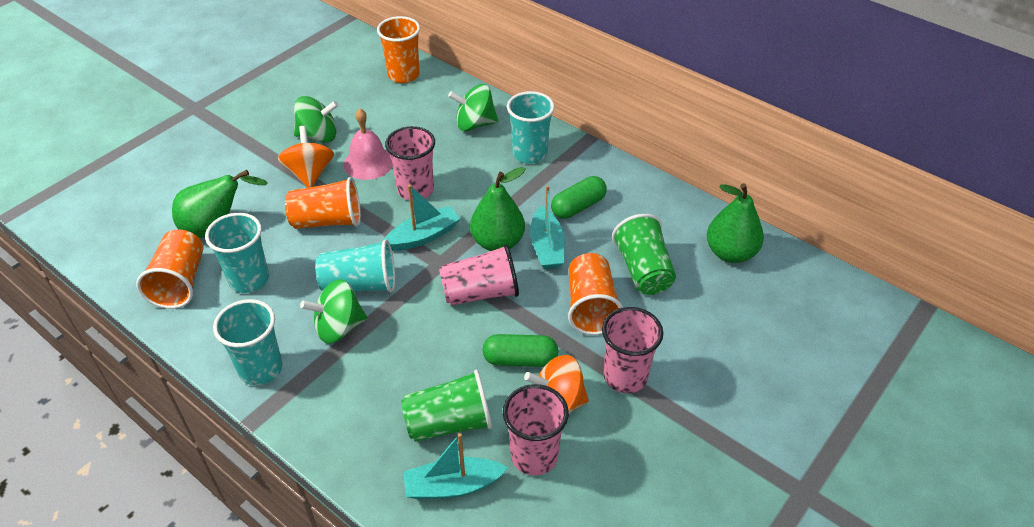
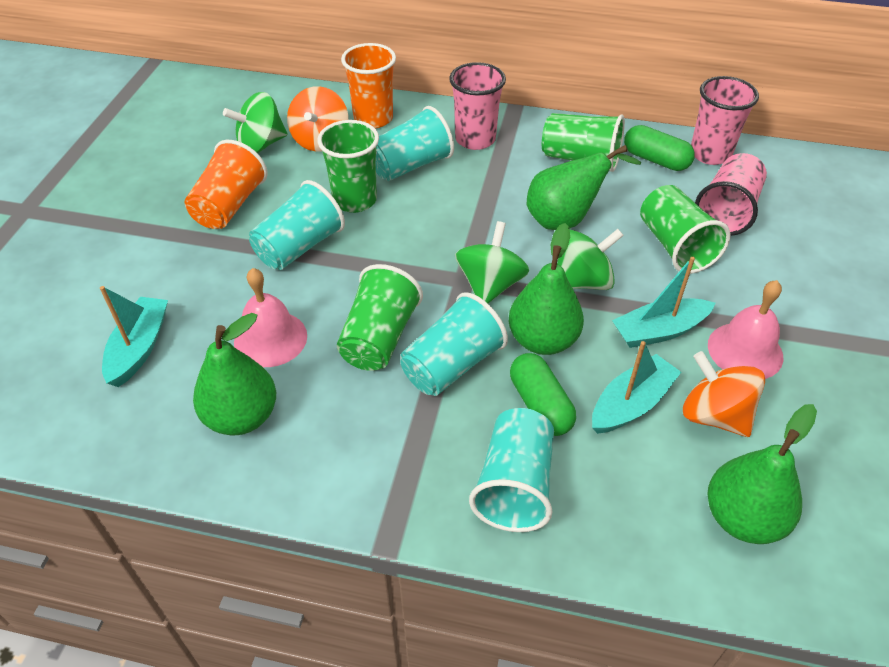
green cup: [401,369,492,442] [612,214,676,295] = 2 -> [317,120,379,213] [337,264,423,371] [542,113,625,172] [640,185,730,274] = 4
green pear: [172,170,268,238] [470,167,526,251] [707,183,764,263] = 3 -> [193,313,276,435] [509,223,584,355] [527,145,641,230] [707,404,817,544] = 4
orange cup: [136,229,203,309] [285,177,361,229] [377,16,420,83] [568,253,623,335] = 4 -> [185,140,268,229] [341,43,396,128] = 2
pink bell: [344,109,393,180] = 1 -> [234,268,307,367] [708,280,783,379] = 2
pink cup: [385,126,435,200] [439,244,519,306] [503,384,569,476] [602,307,663,393] = 4 -> [449,62,506,150] [691,76,759,165] [695,153,767,236] = 3

